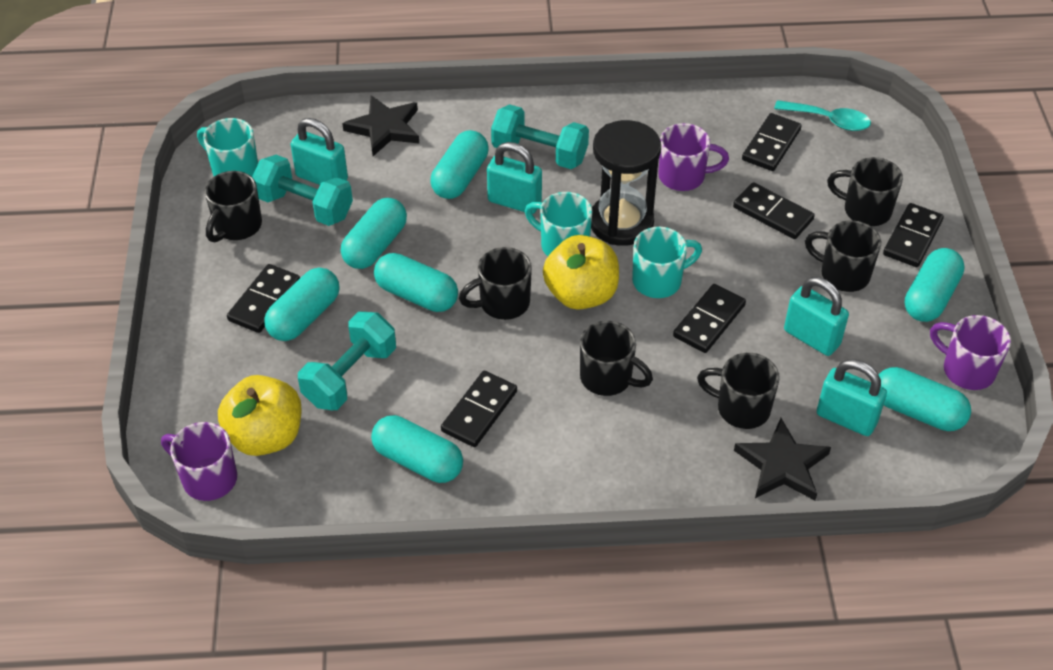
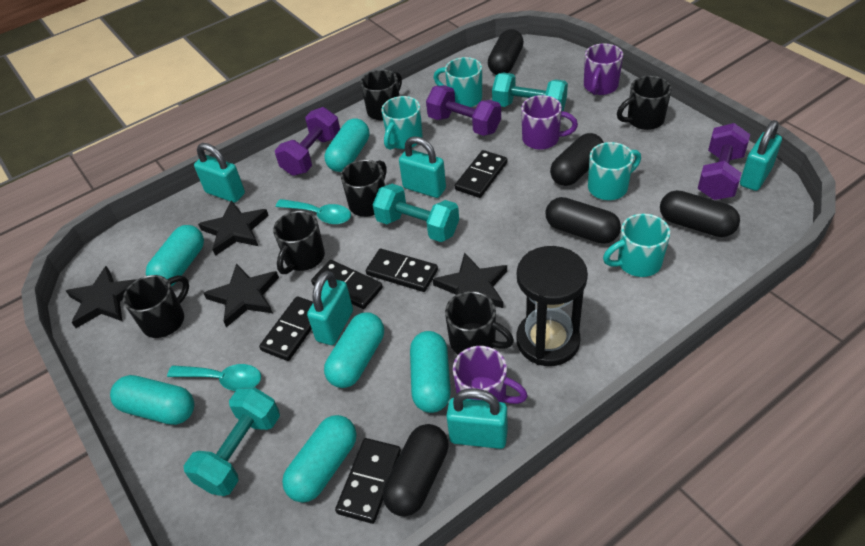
black capsule: none = 0 -> [383,424,449,516] [488,29,524,75] [545,197,621,244] [550,133,604,186] [660,190,740,237] = 5
black domino: [227,264,300,333] [441,371,517,447] [673,284,746,353] [733,182,815,239] [742,113,802,171] [883,203,944,267] = 6 -> [259,296,313,361] [311,260,383,309] [335,438,401,524] [366,249,438,292] [455,150,507,198] = 5
black star: [342,95,419,156] [734,418,831,500] = 2 -> [66,266,136,328] [198,200,269,256] [204,264,279,327] [433,252,507,308] = 4
purple dumbbell: none = 0 -> [275,107,340,176] [426,85,501,136] [698,123,750,200] = 3
turquoise capsule: [264,268,339,341] [341,198,407,269] [371,415,463,483] [374,253,458,312] [431,130,489,199] [878,367,971,431] [905,248,965,322] = 7 -> [110,375,194,425] [146,225,204,286] [282,415,357,503] [324,118,369,172] [324,312,384,388] [410,331,451,413] = 6
turquoise mug: [197,118,258,177] [525,192,592,256] [632,227,702,298] = 3 -> [381,96,423,150] [433,57,482,107] [588,142,641,200] [603,213,670,277] = 4
turquoise padlock: [290,118,348,185] [487,142,542,214] [784,277,849,356] [817,359,887,436] = 4 -> [194,143,245,203] [307,271,353,345] [399,136,446,198] [447,388,508,449] [740,120,782,191] = 5
turquoise spoon: [774,100,871,131] = 1 -> [167,364,261,391] [276,199,351,224] = 2
yellow apple: [218,375,302,456] [543,235,619,310] = 2 -> none = 0

